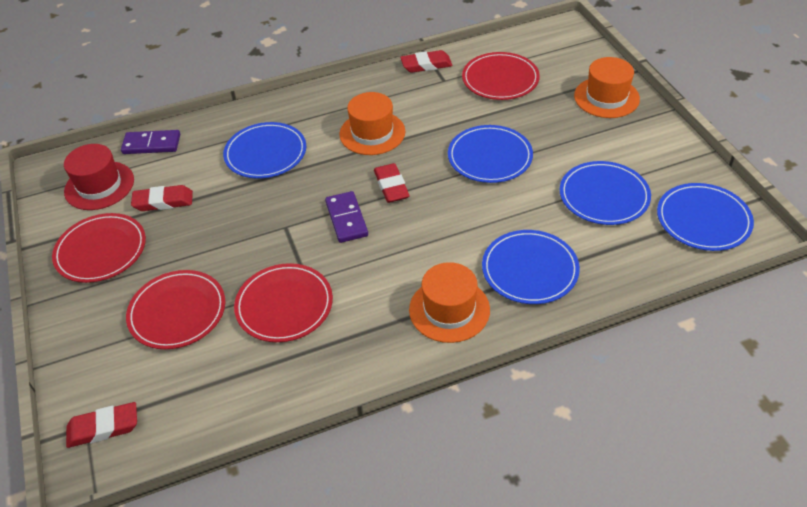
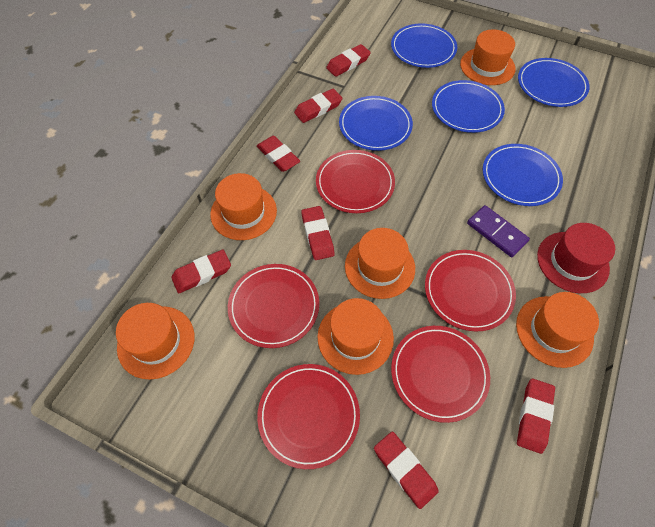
orange hat: [339,92,405,155] [409,262,490,343] [574,57,640,118] = 3 -> [116,303,195,380] [210,173,277,240] [317,298,394,375] [345,228,415,299] [460,29,516,85] [516,292,599,368] = 6
purple domino: [121,130,180,154] [325,191,368,243] = 2 -> [467,205,530,257] = 1
red eraser: [66,402,137,448] [131,185,193,211] [374,163,410,203] [400,50,453,73] = 4 -> [171,250,231,293] [257,136,300,172] [294,89,343,123] [301,206,335,260] [326,44,371,77] [374,432,439,509] [517,379,555,454] = 7
red plate: [52,213,146,283] [126,270,225,349] [234,263,333,342] [462,52,540,100] = 4 -> [228,264,319,348] [257,364,360,469] [316,150,395,213] [391,326,490,423] [425,250,516,332] = 5

